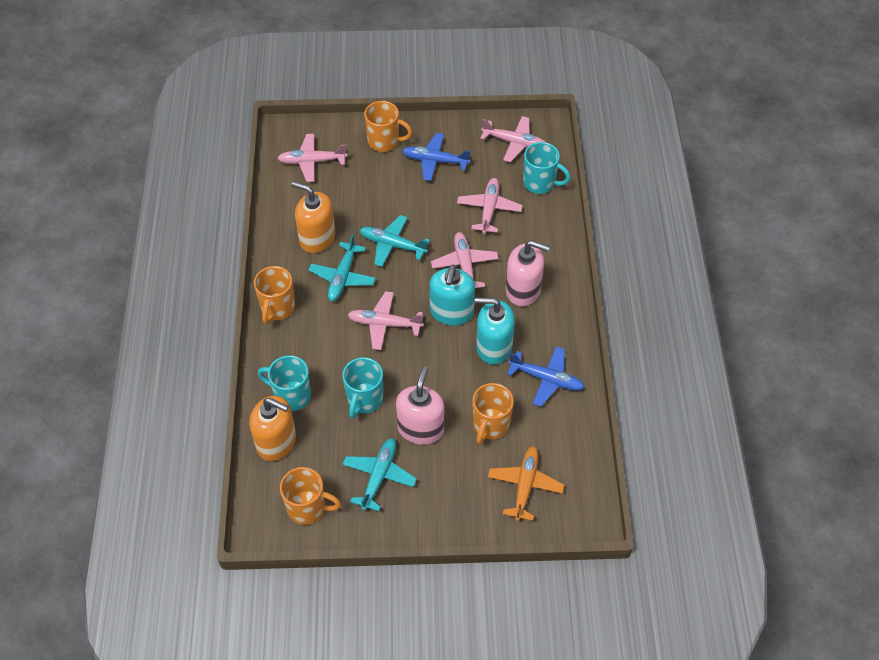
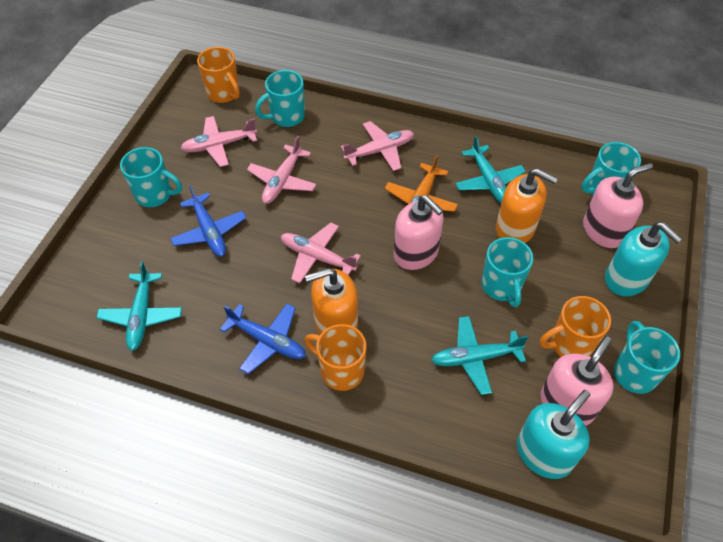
orange mug: [254,266,295,324] [280,467,341,525] [364,101,412,152] [472,383,514,444] = 4 -> [197,47,240,103] [305,324,367,391] [539,296,611,357] = 3
pink plane: [277,134,347,182] [348,291,424,350] [431,232,499,288] [457,178,523,234] [480,116,545,162] = 5 -> [180,116,257,167] [247,136,316,204] [281,223,361,283] [341,121,414,171] = 4
pink soap dispenser: [396,366,444,445] [506,240,550,306] = 2 -> [394,195,444,270] [540,336,614,426] [583,163,653,248] = 3
turquoise mug: [258,355,311,411] [342,357,383,419] [523,142,571,194] = 3 -> [120,147,182,207] [255,70,305,127] [481,237,533,307] [581,142,641,195] [614,321,680,394] = 5

